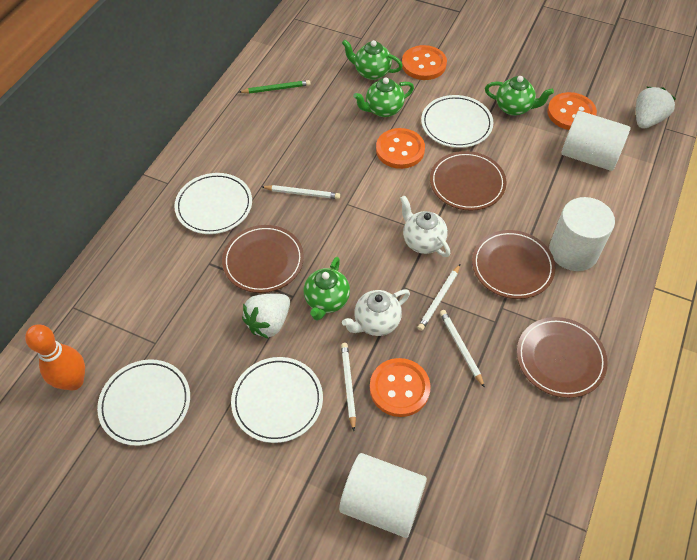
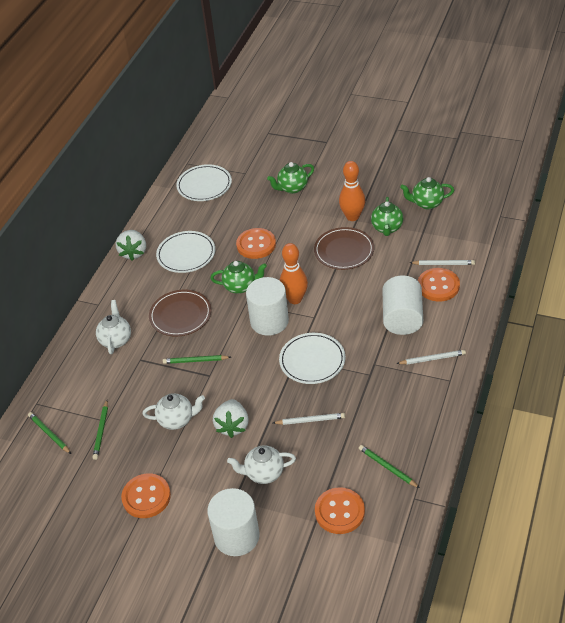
brown plate: [222,225,304,293] [430,151,506,211] [472,230,555,299] [517,317,608,398] = 4 -> [149,290,211,336] [314,227,374,270] = 2
green pencil: [239,80,311,94] = 1 -> [28,412,71,454] [92,400,108,460] [163,355,231,364] [359,445,420,488] = 4
orange bowling pin: [25,324,85,391] = 1 -> [280,243,308,304] [339,161,365,221] = 2
white pencil: [262,185,340,199] [341,343,356,431] [417,264,460,331] [440,310,485,388] = 4 -> [273,413,345,425] [396,350,466,364] [410,260,475,265] = 3
white plate: [97,359,190,446] [174,173,252,234] [231,357,323,443] [421,95,493,148] = 4 -> [156,231,215,273] [176,164,232,201] [279,333,345,384] = 3
white teapot: [342,289,410,336] [400,196,450,257] = 2 -> [96,300,131,354] [142,394,205,430] [227,445,296,484] = 3

